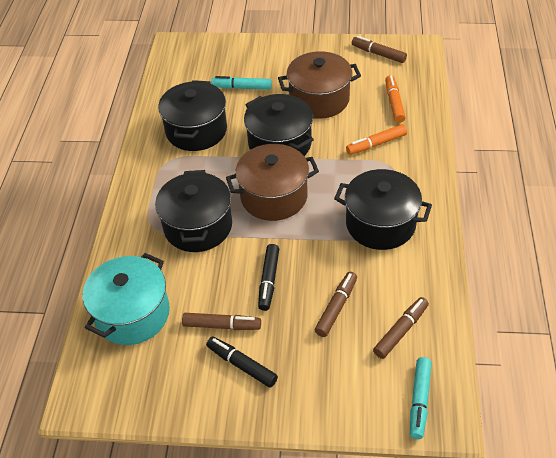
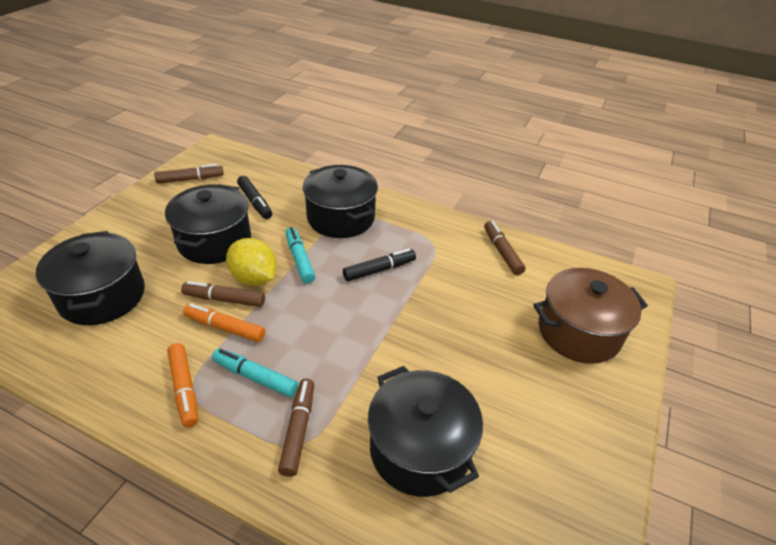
brown pot: [226,144,319,221] [278,51,361,119] = 2 -> [533,268,648,364] = 1
turquoise pot: [83,253,170,345] = 1 -> none = 0
yellow lemon: none = 0 -> [226,238,277,286] = 1

